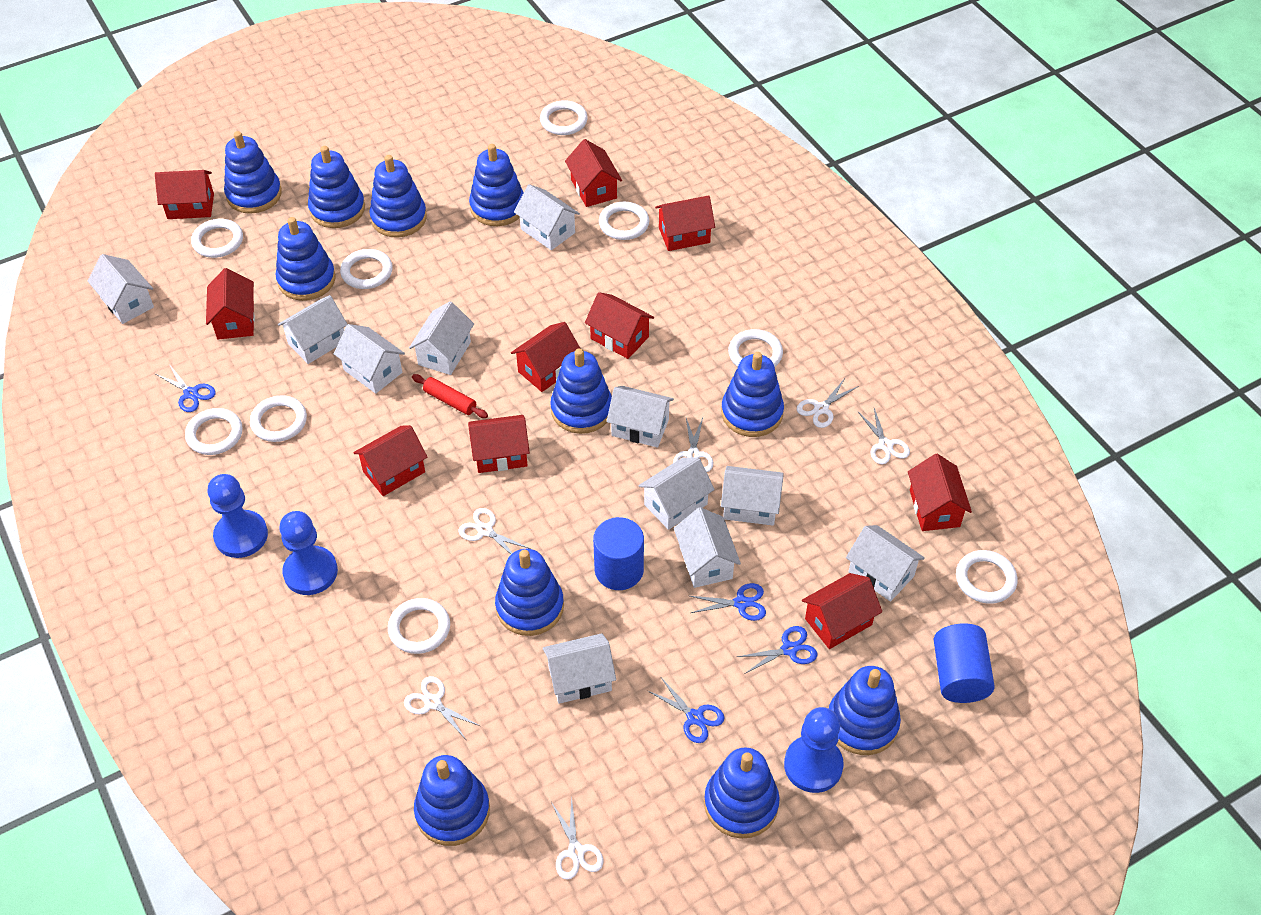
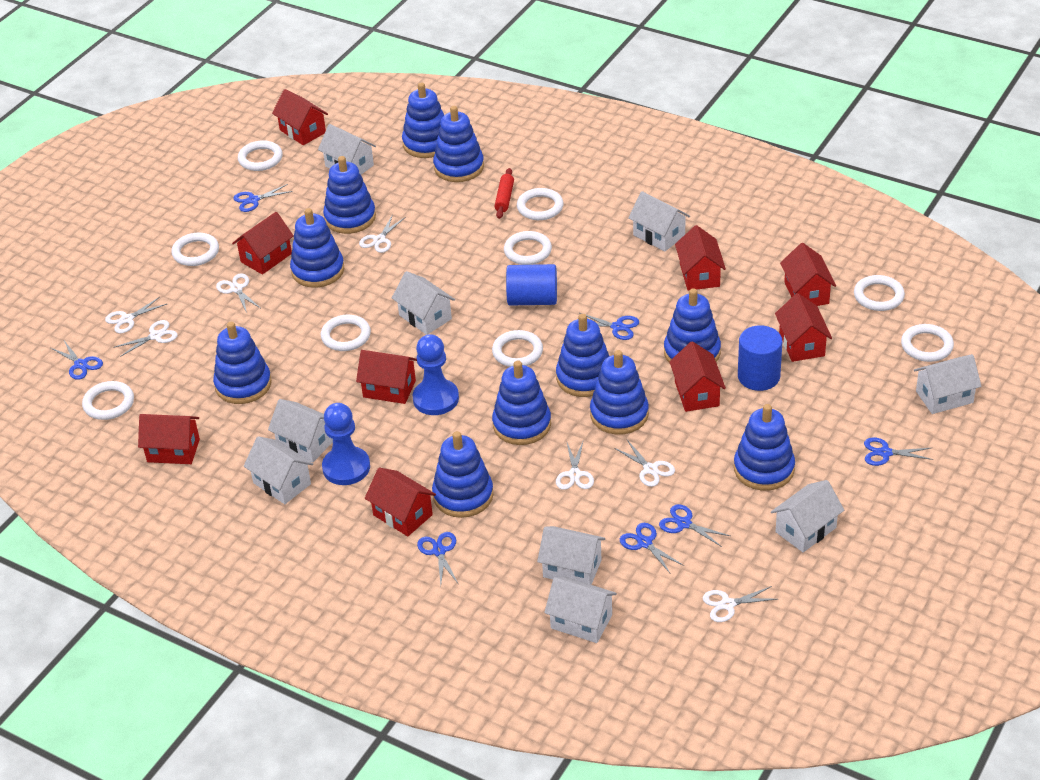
blue pawn: [207,474,268,558] [279,511,338,595] [784,707,844,793] = 3 -> [322,403,370,485] [412,334,459,415] = 2
blue scissors: [156,364,216,412] [648,678,725,743] [690,583,766,621] [737,626,818,674] = 4 -> [51,341,103,380] [233,184,293,212] [417,532,458,585] [580,313,639,340] [620,523,684,573] [659,504,730,547] [864,437,933,466] = 7
red house: [155,170,214,219] [206,268,255,340] [353,425,427,496] [468,415,530,473] [511,322,581,392] [565,139,622,207] [585,292,654,359] [655,195,715,251] [802,573,882,649] [908,454,972,531] = 10 -> [138,414,200,464] [232,212,294,275] [272,89,328,145] [356,350,417,404] [365,468,436,536] [669,341,726,412] [675,225,726,291] [775,293,832,362] [780,243,836,306] = 9
white house: [88,254,154,324] [278,295,348,364] [334,324,405,394] [409,301,474,375] [514,184,580,250] [543,633,616,704] [607,386,674,447] [638,457,715,530] [674,507,741,588] [721,466,784,526] [846,525,925,602] = 11 -> [244,436,313,504] [268,399,333,462] [318,124,376,175] [392,271,455,335] [537,526,605,585] [544,577,617,643] [628,191,690,251] [771,480,844,552] [914,354,981,414] = 9
white scissors: [404,676,480,738] [458,508,531,554] [551,796,603,880] [673,418,713,472] [797,378,859,428] [857,408,910,464] = 6 -> [105,297,167,333] [113,320,178,357] [216,274,260,313] [359,214,406,253] [556,442,594,490] [614,440,675,487] [703,586,777,622] = 7

